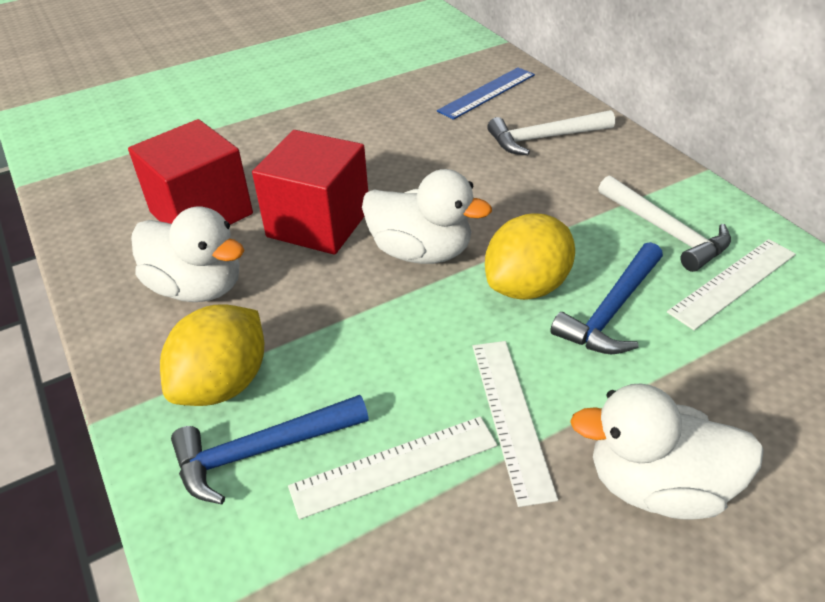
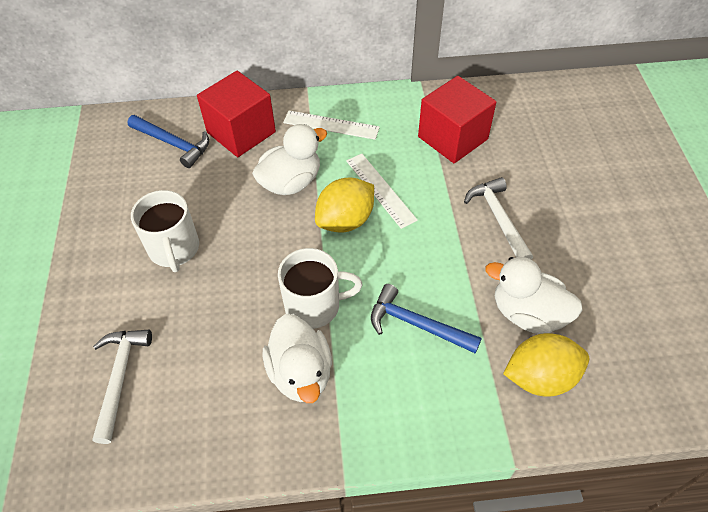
blue ruler: [437,67,535,120] = 1 -> none = 0
white mug: none = 0 -> [131,190,199,272] [278,248,363,329] = 2
white ruler: [288,416,497,520] [473,341,558,507] [667,239,796,330] = 3 -> [283,111,380,140] [346,154,418,229] = 2

